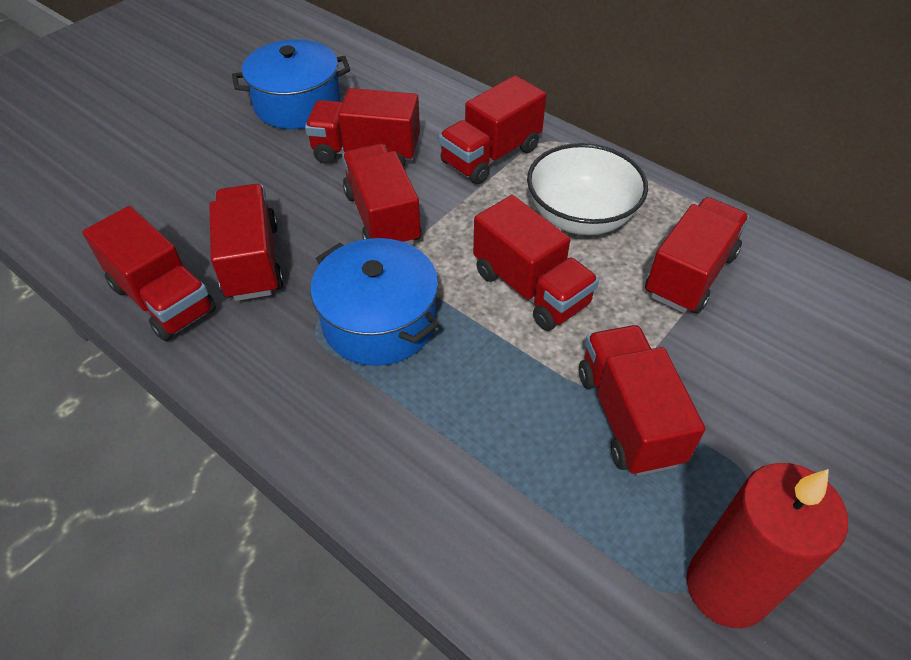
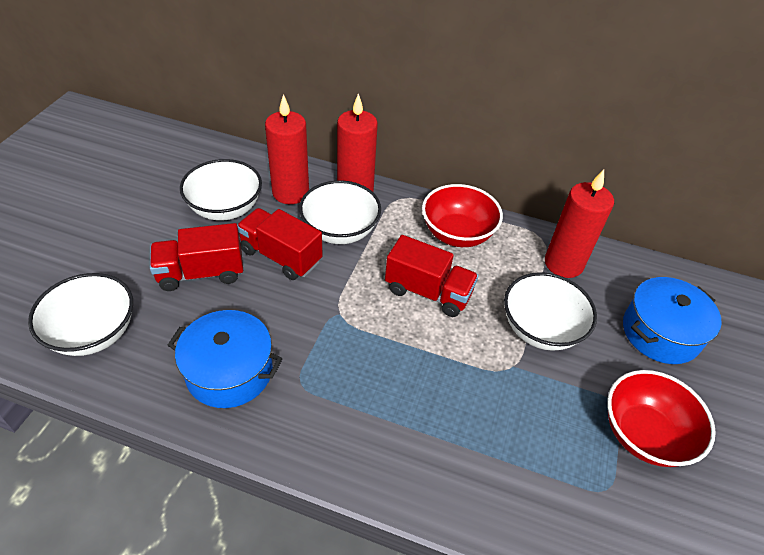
red bowl: none = 0 -> [422,184,503,247] [607,370,716,467] = 2
red candle: [687,463,848,628] = 1 -> [265,94,309,204] [337,93,378,192] [545,169,614,278] = 3
red truck: [83,206,216,341] [209,184,284,301] [305,88,420,167] [342,144,421,245] [439,75,546,184] [473,195,599,331] [579,325,705,476] [645,197,749,314] = 8 -> [150,223,243,291] [237,208,323,280] [385,235,479,317] = 3
white bowl: [527,143,648,235] = 1 -> [28,273,133,356] [180,159,262,221] [299,180,381,244] [504,272,597,351] = 4

